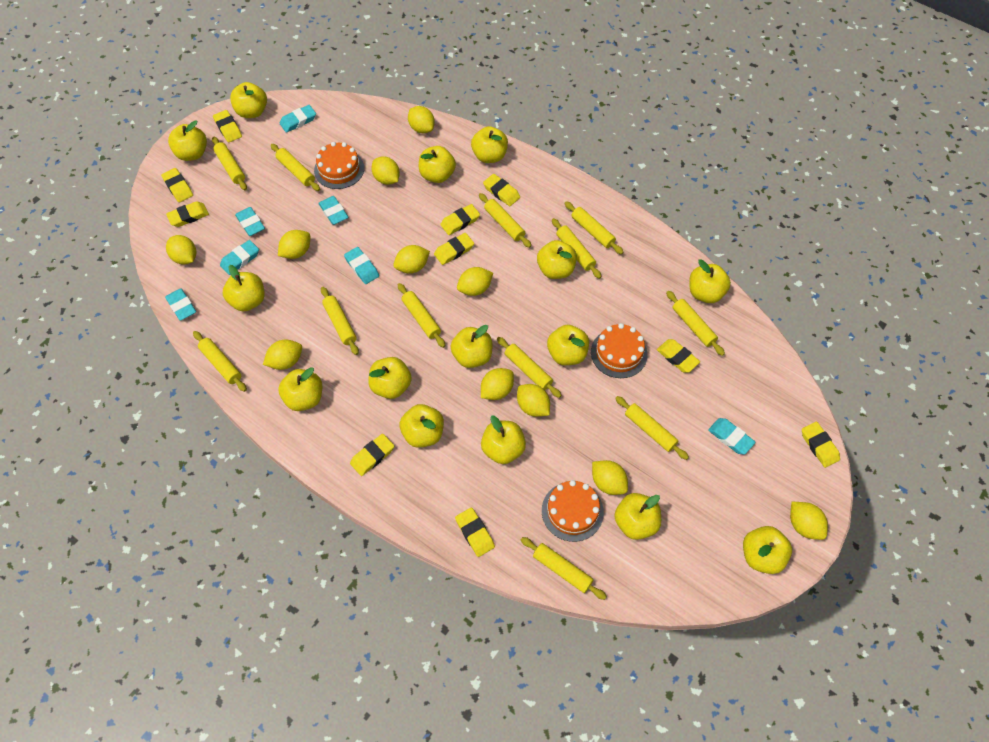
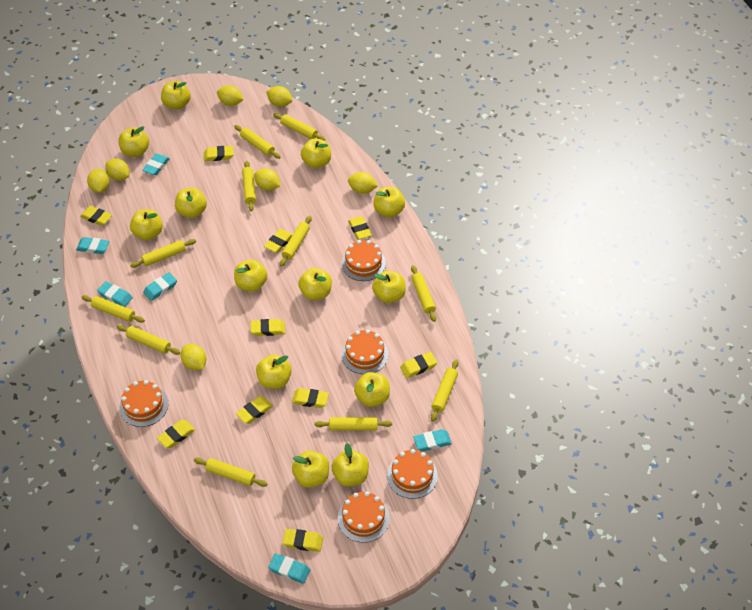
orange cake: [314,142,364,189] [542,480,604,542] [591,323,648,378] = 3 -> [119,380,168,427] [338,491,390,543] [341,240,386,281] [341,330,389,374] [387,449,438,499] = 5
turquoise eraser: [165,288,196,321] [220,240,259,275] [235,207,265,236] [280,105,316,133] [318,196,348,225] [344,247,379,284] [708,418,756,455] = 7 -> [76,237,110,254] [97,281,133,307] [142,153,170,175] [143,272,177,301] [268,553,310,584] [413,429,452,451] = 6
yellow apple: [168,120,207,161] [223,265,265,311] [230,82,267,118] [278,367,322,411] [368,357,412,399] [400,404,444,448] [419,146,456,183] [450,325,492,368] [471,126,508,163] [481,415,526,464] [537,240,577,279] [547,325,589,365] [614,493,661,540] [689,259,731,303] [743,526,792,574] = 15 -> [118,126,149,157] [130,209,163,240] [161,81,191,110] [175,187,207,218] [234,259,267,292] [256,355,292,389] [292,451,329,488] [298,268,332,300] [301,139,331,168] [332,443,369,487] [354,372,390,407] [372,271,406,303] [373,187,405,218] = 13
yellow lemon: [166,235,197,264] [263,340,302,370] [278,230,310,259] [371,156,400,185] [393,245,430,274] [408,106,435,133] [457,267,493,296] [481,368,514,400] [517,384,550,417] [592,460,628,495] [790,502,828,540] = 11 -> [87,169,110,193] [105,159,130,181] [181,344,206,370] [217,85,244,106] [254,168,280,191] [266,86,292,107] [348,172,378,194] = 7
yellow rolling pin: [193,331,247,392] [212,137,247,190] [271,144,320,191] [321,287,359,355] [398,283,445,348] [479,193,531,248] [497,337,562,398] [521,537,607,600] [552,218,601,279] [564,201,624,254] [615,396,689,460] [666,291,725,356] = 12 -> [82,295,145,323] [117,325,180,355] [130,239,196,268] [194,458,267,487] [234,125,281,159] [242,161,256,211] [273,113,325,141] [280,216,312,267] [314,417,392,431] [411,265,436,322] [431,359,459,422] = 11

